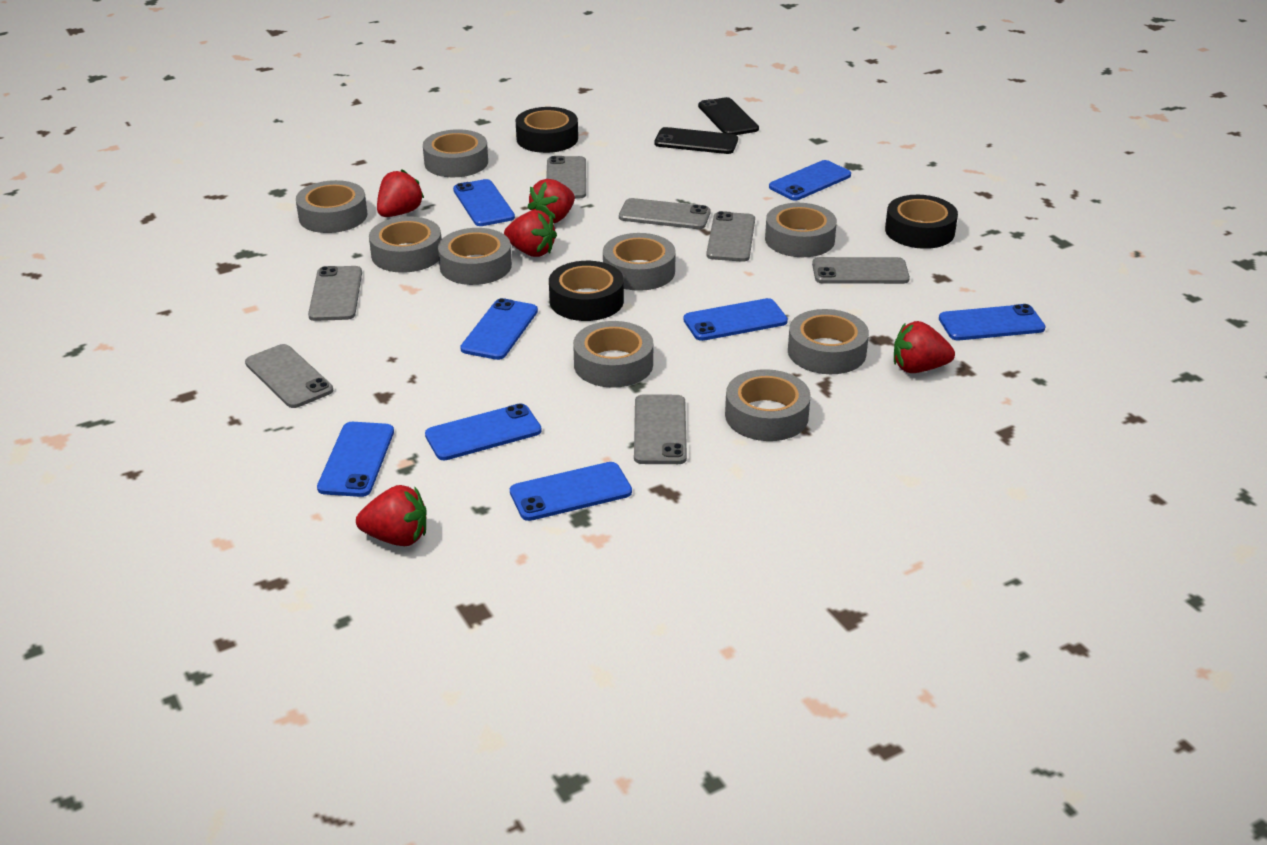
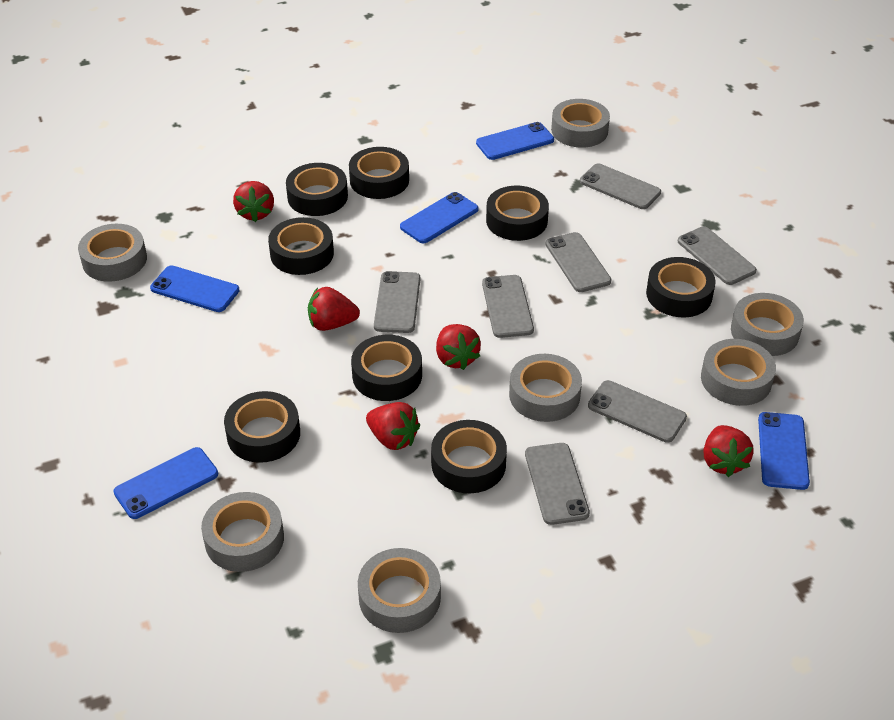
black phone: [654,127,738,154] [698,97,759,135] = 2 -> none = 0
black tape: [516,107,578,153] [549,261,624,321] [885,195,958,249] = 3 -> [224,391,300,463] [268,217,334,275] [286,163,348,216] [349,147,409,199] [351,335,422,401] [431,420,507,494] [486,186,549,241] [646,257,716,317] = 8
blue phone: [317,422,394,497] [425,403,542,460] [453,179,515,226] [460,298,538,360] [510,462,632,521] [683,298,788,341] [769,160,851,200] [939,304,1046,340] = 8 -> [113,447,218,519] [150,265,240,312] [400,192,479,243] [476,122,554,160] [758,412,810,490] = 5
grey tape: [296,180,367,233] [369,216,441,273] [423,129,488,177] [438,228,512,285] [573,321,653,388] [603,233,676,291] [725,369,811,441] [765,203,837,257] [788,309,869,374] = 9 -> [78,224,147,282] [201,492,284,572] [358,548,441,633] [509,354,582,422] [551,99,610,148] [701,339,776,406] [731,293,804,356] = 7

